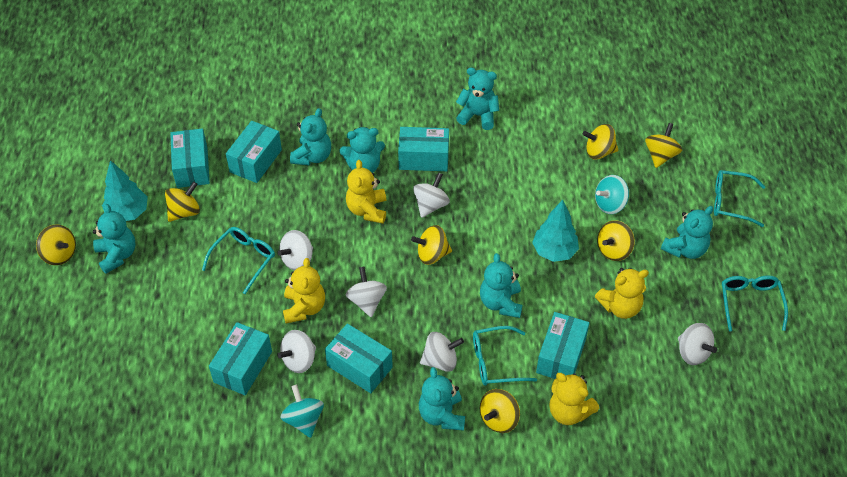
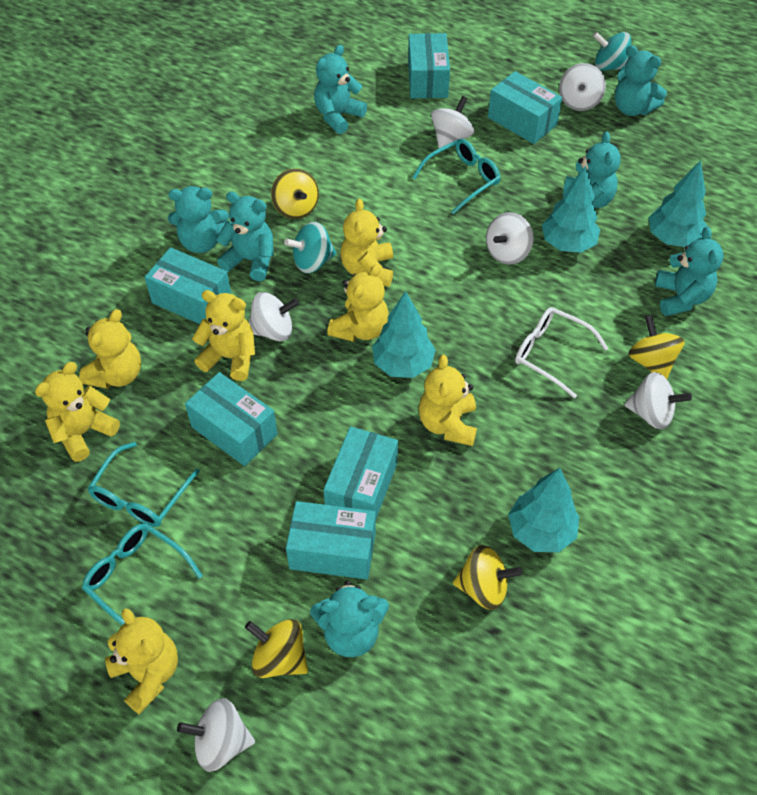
turquoise glasses: [202,227,275,294] [473,326,537,386] [714,170,765,227] [722,275,788,332] = 4 -> [82,523,203,625] [87,442,200,527] [412,139,500,214] = 3
turquoise tree: [102,160,148,221] [532,200,579,262] = 2 -> [372,291,436,378] [508,468,579,552] [542,166,600,253] [649,160,707,247] = 4
white glasses: none = 0 -> [515,307,608,398] = 1
yellow spinning top: [36,224,76,265] [165,181,200,222] [411,225,452,265] [480,389,520,433] [583,124,618,160] [597,220,635,261] [645,123,683,168] = 7 -> [245,619,308,678] [271,168,319,219] [453,545,522,610] [628,315,685,379] = 4
yellow teddy bear: [283,258,325,324] [346,160,386,224] [549,373,599,425] [595,268,649,319] = 4 -> [35,362,120,462] [79,309,141,389] [105,608,178,714] [192,290,255,381] [327,264,389,342] [340,199,393,287] [419,355,477,446] = 7

